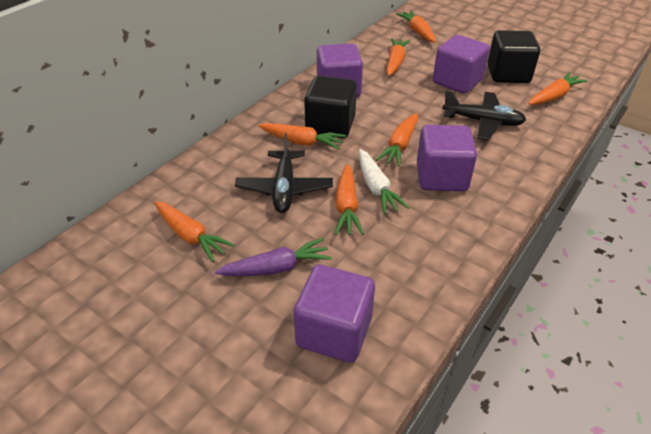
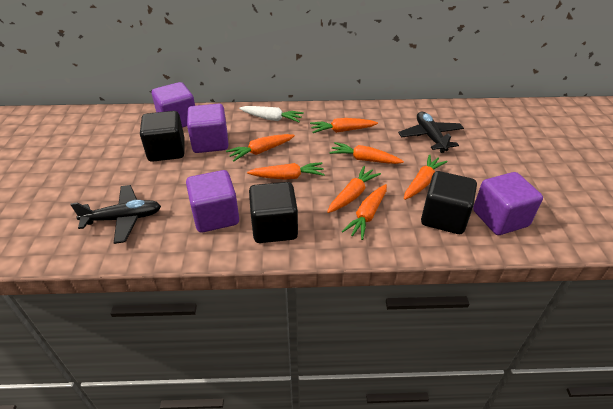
black cube: [304,76,357,138] [487,30,540,83] = 2 -> [140,111,184,162] [249,182,298,243] [421,171,477,234] = 3
purple carrot: [215,238,332,276] = 1 -> none = 0

